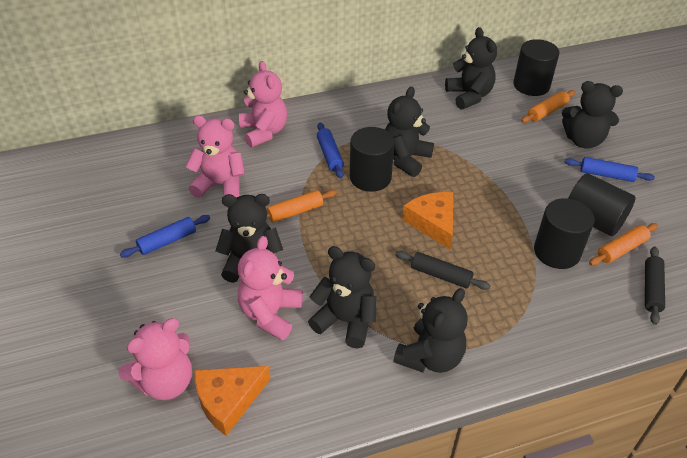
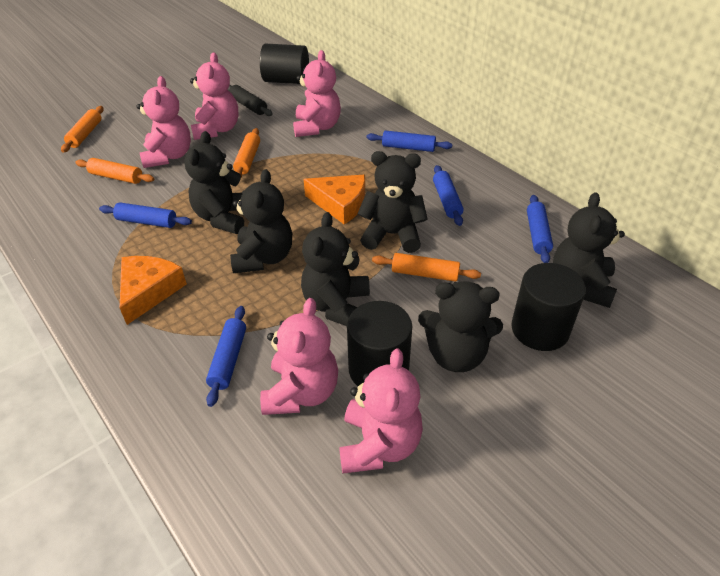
black cylinder: [350,127,395,192] [513,39,559,96] [534,198,595,269] [568,173,636,236] = 4 -> [260,43,309,84] [347,301,412,386] [511,263,586,351] = 3
black rolling pin: [395,251,490,290] [645,246,665,325] = 2 -> [228,85,273,116] = 1
blue rolling pin: [120,215,210,258] [317,123,344,179] [564,157,655,182] = 3 -> [99,202,192,228] [206,306,246,407] [366,130,452,152] [433,165,464,226] [527,195,553,263] = 5
orange rolling pin: [267,190,337,223] [521,90,575,123] [589,223,658,266] = 3 -> [61,106,104,153] [75,158,154,184] [233,128,260,177] [372,253,481,282] = 4
pink teddy bear: [118,318,192,400] [185,115,245,198] [238,236,303,340] [239,61,287,148] = 4 -> [137,76,191,168] [190,52,238,140] [260,298,338,415] [293,50,341,137] [339,348,423,473] = 5

